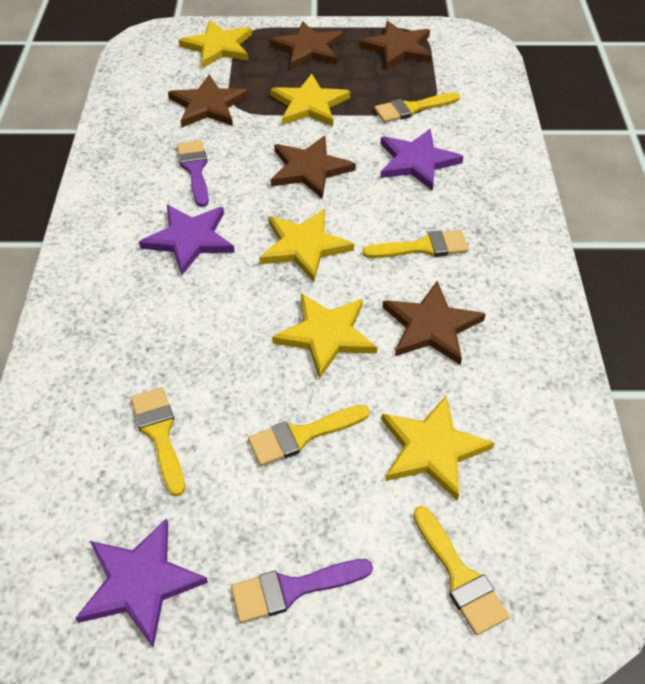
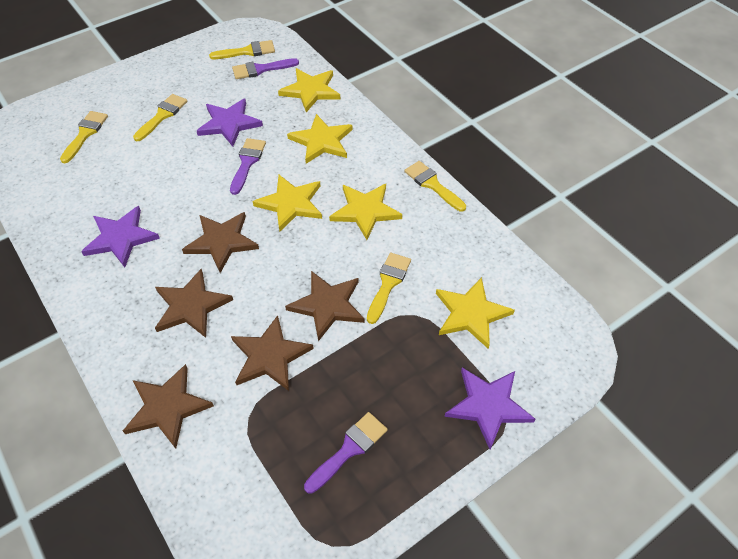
purple brush: [177,140,209,207] [231,559,373,623] = 2 -> [230,138,266,195] [232,58,299,79] [304,412,388,494] = 3

